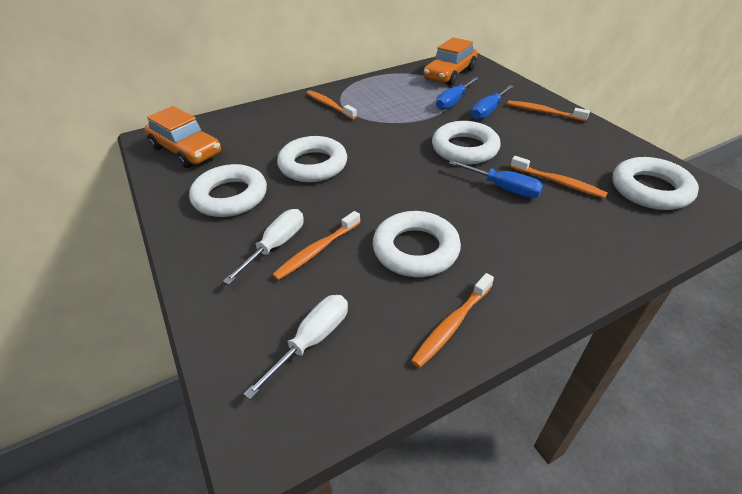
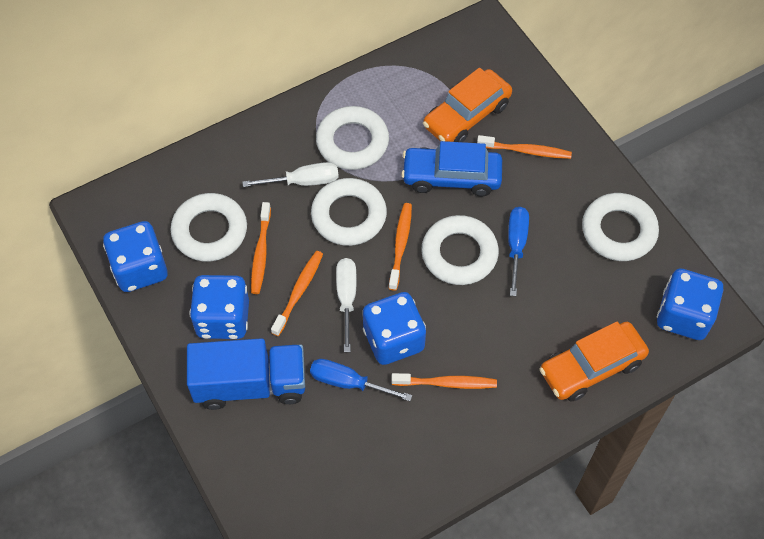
blue car: none = 0 -> [401,141,502,196] = 1
blue dice: none = 0 -> [103,221,168,292] [190,275,249,339] [363,292,426,365] [657,269,723,340] = 4
blue screwdriver: [436,77,479,110] [449,160,543,198] [471,85,514,120] = 3 -> [310,359,412,401] [508,207,529,296] = 2
blue truck: none = 0 -> [187,338,305,410] = 1

